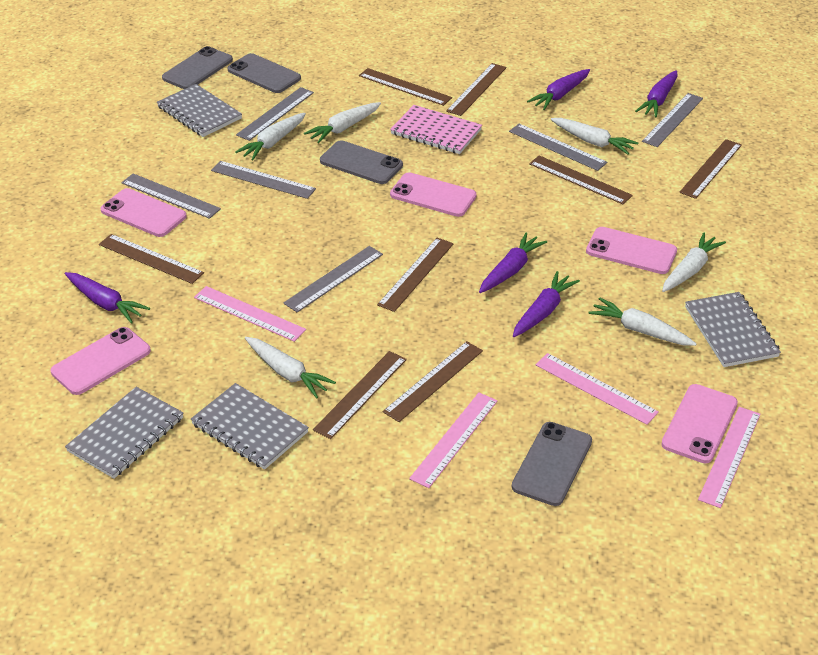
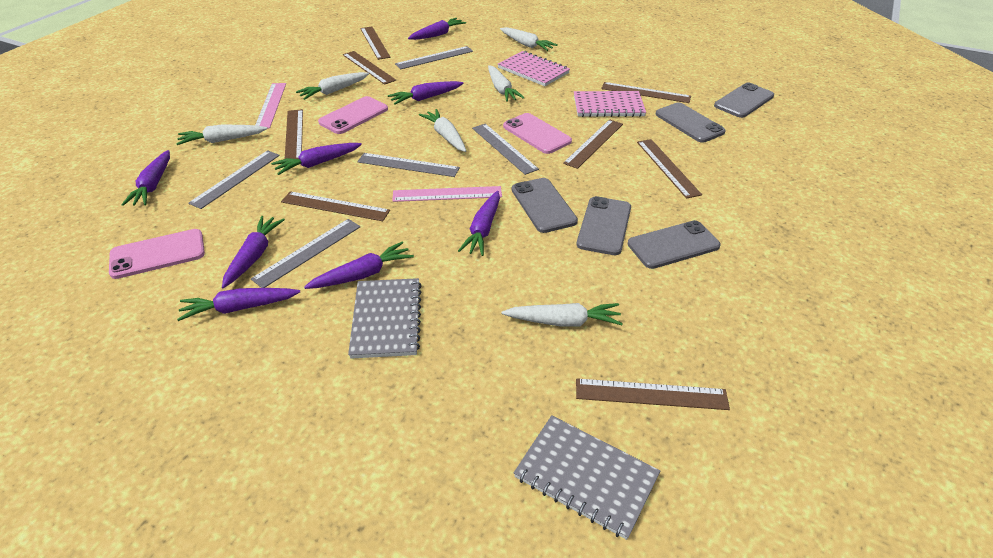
grey notebook: [65,387,183,479] [157,84,242,137] [191,383,309,470] [685,292,781,367] = 4 -> [348,278,422,359] [514,415,660,540] = 2
grey phone: [162,46,233,89] [228,53,301,93] [320,140,403,184] [512,422,592,506] = 4 -> [512,178,578,233] [576,196,631,255] [628,220,721,269] [656,103,726,143] [714,83,774,118] = 5
grey ruler: [121,174,221,219] [211,161,316,199] [236,87,314,141] [283,246,383,313] [509,124,607,171] [642,93,703,147] = 6 -> [188,150,280,209] [251,219,360,288] [357,153,460,177] [395,46,473,70] [472,124,539,175] = 5
pink notebook: [390,105,482,154] = 1 -> [498,51,570,86] [574,91,646,117] = 2
pink phone: [51,327,151,395] [100,188,186,237] [390,172,477,217] [586,227,677,274] [661,384,738,463] = 5 -> [109,229,205,279] [318,96,388,134] [503,113,572,154] = 3
pink ruler: [194,286,306,342] [409,392,498,488] [536,353,659,425] [698,407,760,508] = 4 -> [255,83,286,128] [392,186,502,202] = 2
purple carrot: [65,272,150,324] [479,232,547,293] [513,271,580,337] [527,69,590,110] [635,70,678,117] = 5 -> [121,150,170,206] [177,288,300,321] [222,216,285,288] [271,143,362,175] [304,241,414,289] [388,81,464,105] [408,18,466,40] [458,191,500,256] = 8

